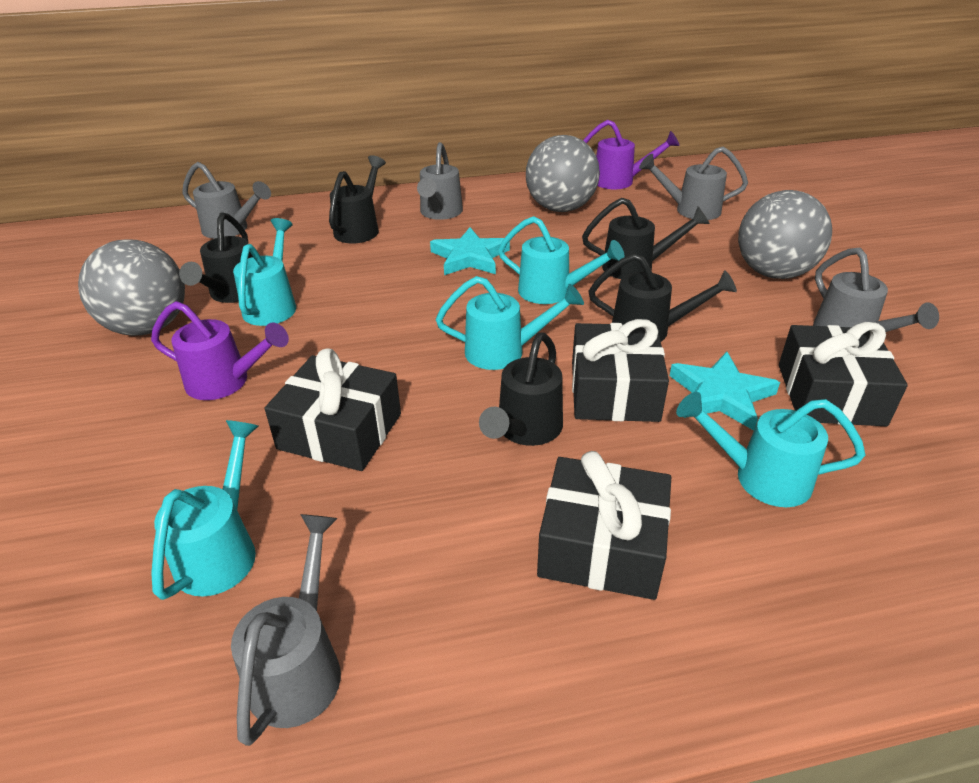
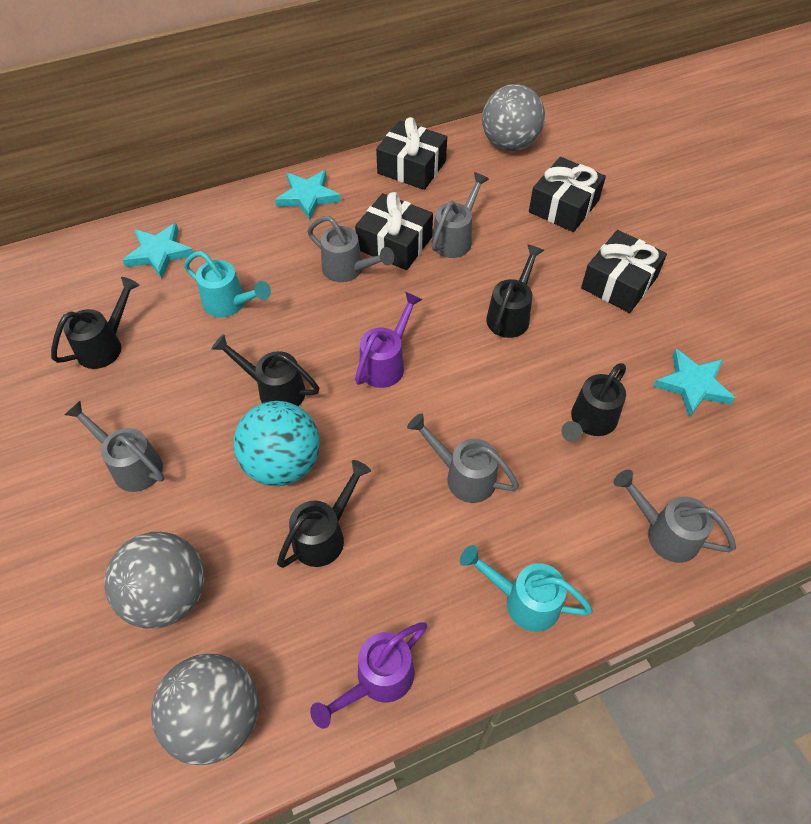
turquoise ball: none = 0 -> [234,401,320,486] = 1
turquoise star: [430,227,510,275] [670,352,780,431] = 2 -> [123,223,194,279] [275,170,341,220] [653,349,735,418] = 3
turquoise watering can: [151,420,258,600] [233,218,296,326] [436,276,584,370] [498,216,625,304] [676,392,866,507] = 5 -> [184,251,271,317] [460,545,593,632] = 2

